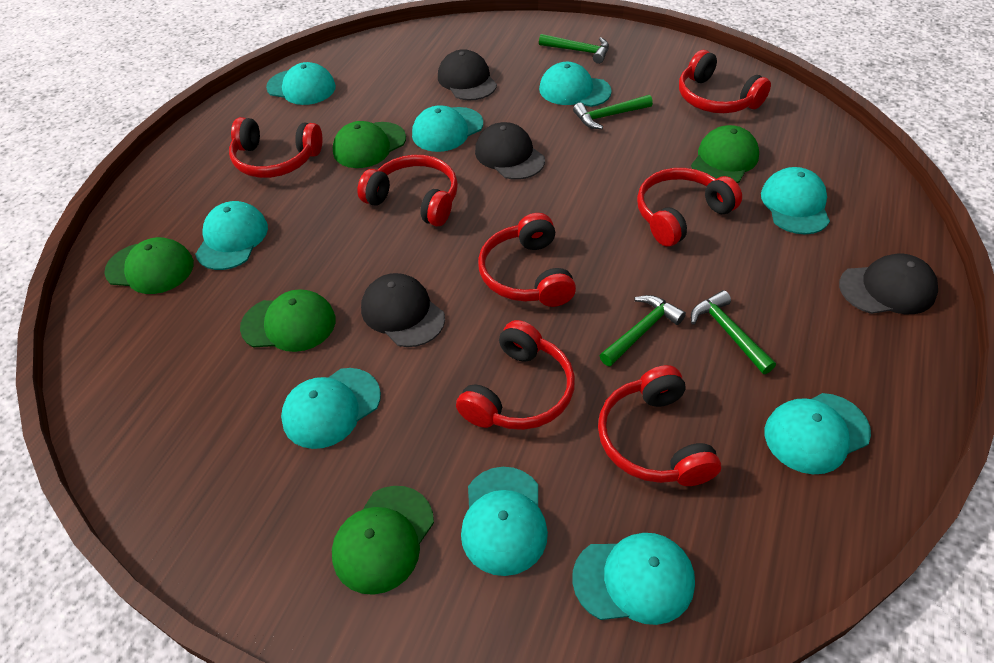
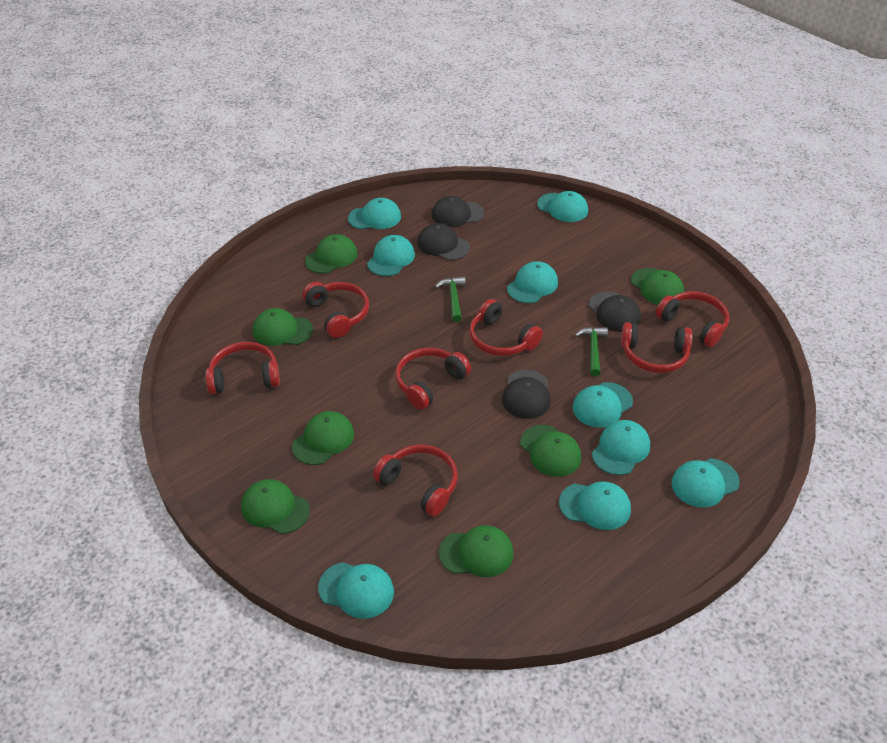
green cap: [104,237,194,294] [240,289,335,352] [332,486,434,595] [333,121,406,168] [691,125,759,183] = 5 -> [241,479,310,534] [253,308,313,346] [292,411,354,465] [305,234,357,274] [439,525,514,577] [520,425,581,477] [631,268,684,305] = 7
green hammer: [539,34,609,64] [573,95,653,129] [599,295,686,367] [691,290,776,374] = 4 -> [435,277,465,322] [575,327,608,376] = 2

